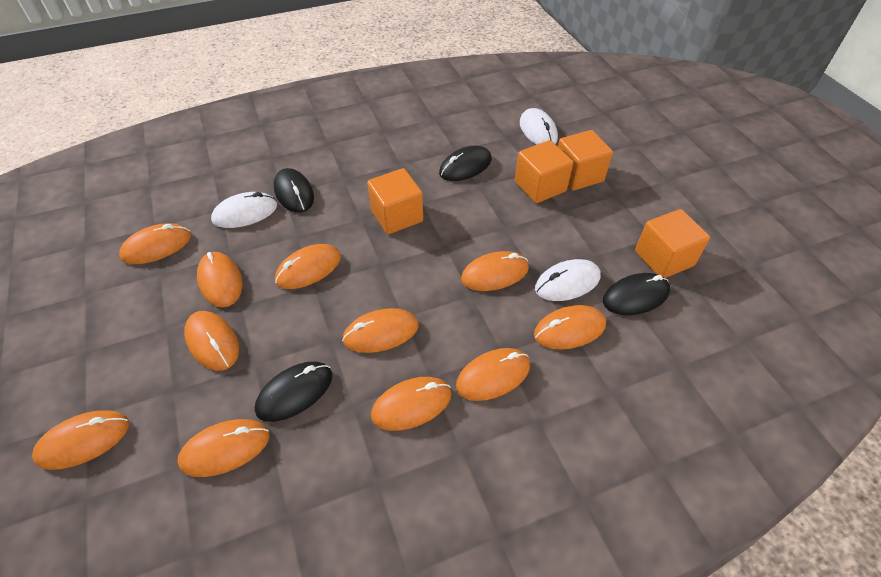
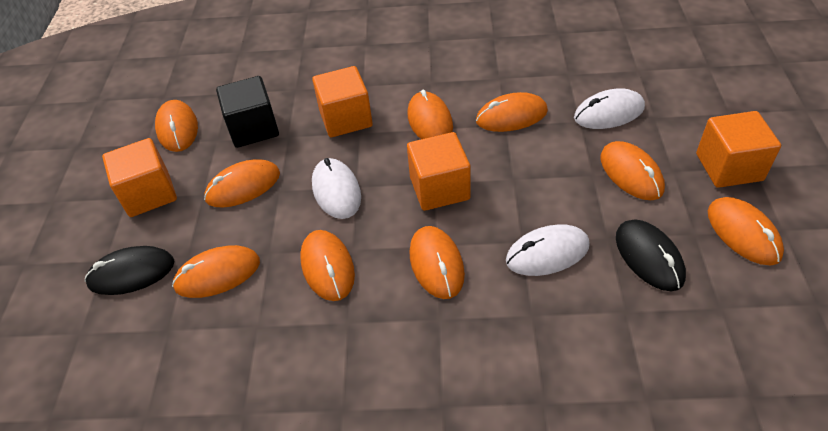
black cube: none = 0 -> [216,76,279,148] = 1
black mouse: [255,362,332,422] [274,168,314,213] [439,146,492,181] [603,273,670,315] = 4 -> [85,246,174,295] [616,219,686,291] = 2
orange mouse: [32,410,129,470] [119,223,191,264] [177,419,269,477] [184,311,239,371] [197,252,242,307] [275,244,341,289] [342,308,419,353] [371,377,451,431] [456,348,530,401] [461,251,529,291] [534,305,606,350] = 11 -> [155,100,198,152] [172,245,260,298] [204,159,280,208] [300,230,355,301] [407,90,453,139] [409,226,465,299] [476,92,548,132] [601,141,665,200] [708,197,784,266] = 9

